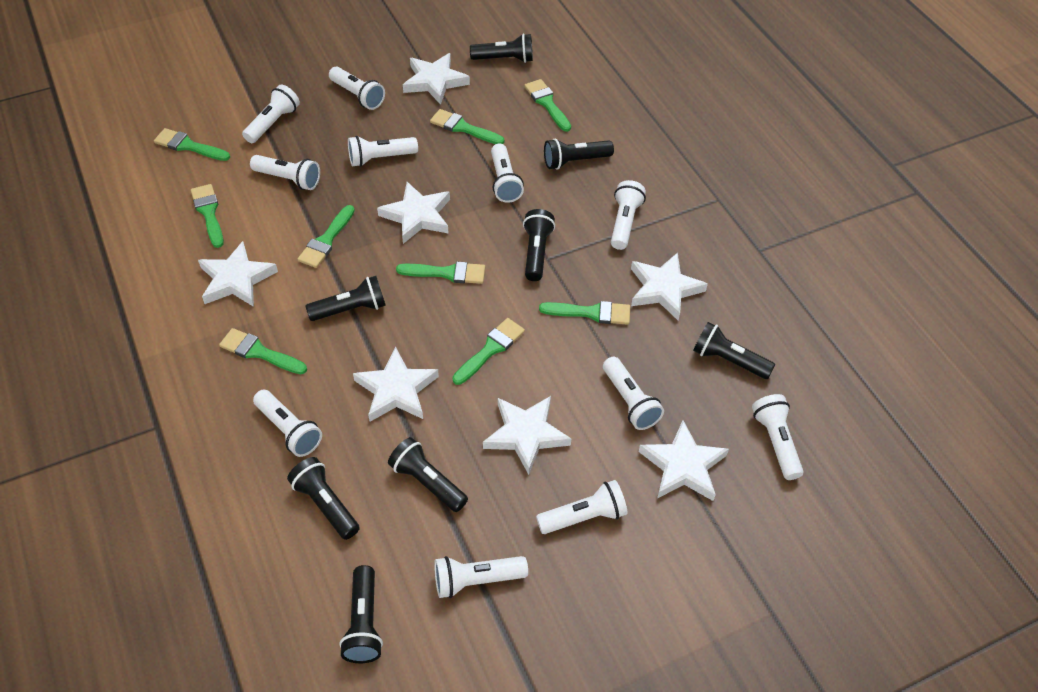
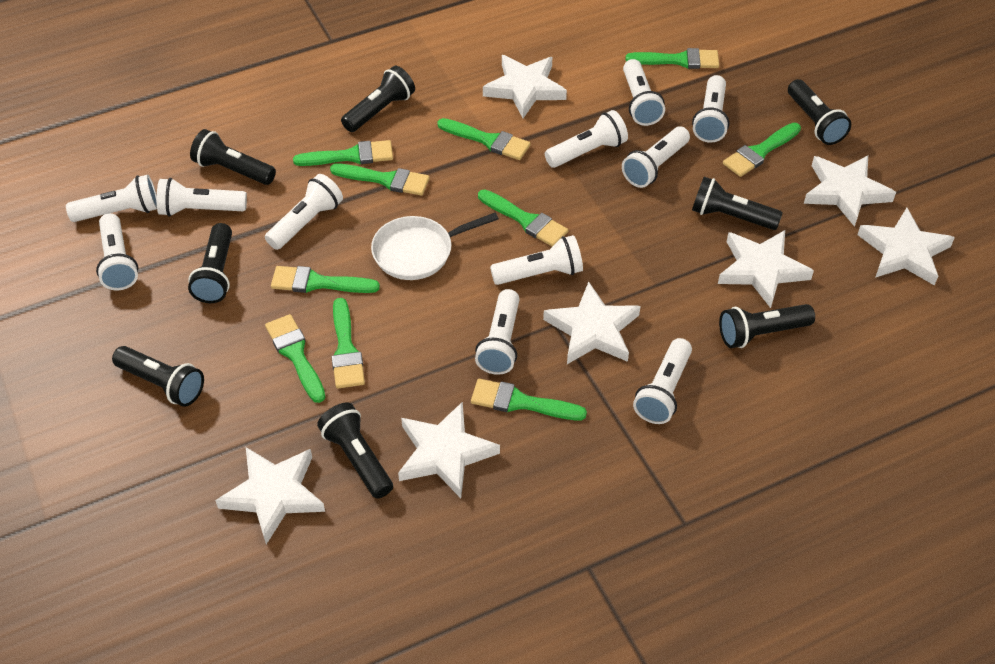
green brush: [154,128,230,161] [191,184,224,248] [219,328,307,374] [298,205,355,268] [396,262,485,284] [430,109,504,144] [452,318,525,385] [524,79,571,132] [539,301,630,325] = 9 -> [265,314,326,403] [271,266,380,293] [293,140,393,166] [330,164,430,196] [331,298,365,388] [437,118,531,160] [471,379,587,420] [478,189,568,247] [626,48,719,69] [723,123,801,177] = 10
white pan: none = 0 -> [371,213,499,280] = 1

